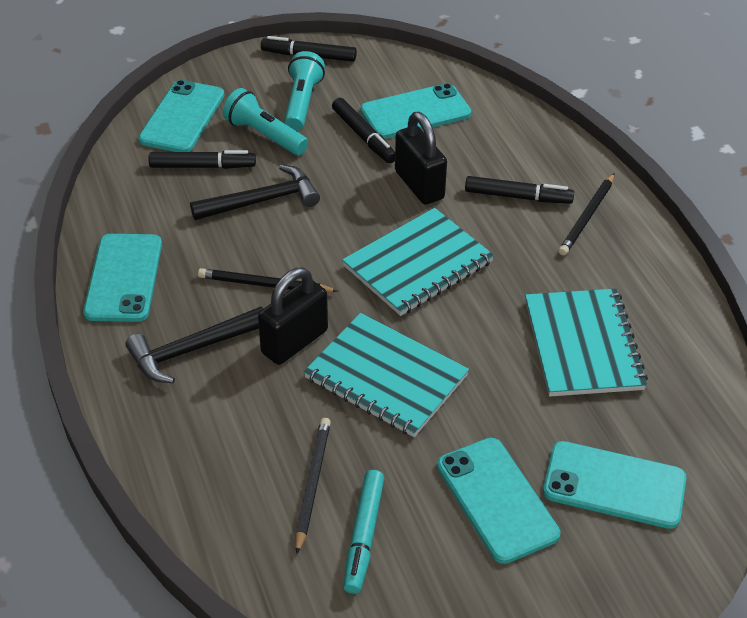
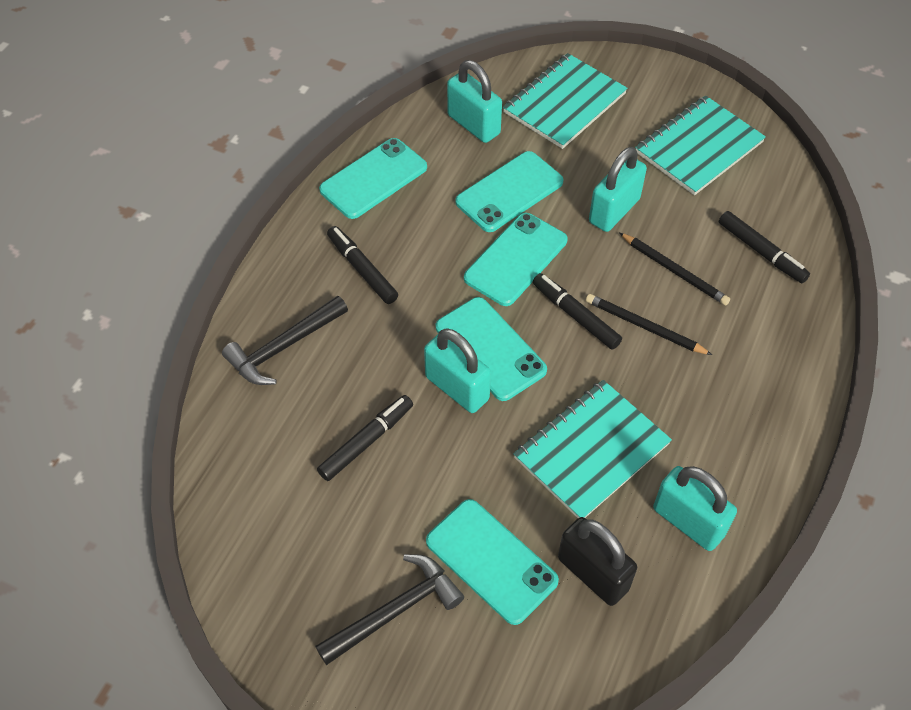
black padlock: [258,267,328,365] [395,112,447,205] = 2 -> [558,517,637,606] = 1
black pencil: [198,268,338,293] [295,418,331,555] [559,173,615,255] = 3 -> [586,294,712,355] [619,232,730,305] = 2
turquoise flashlight: [223,88,308,155] [284,51,325,131] = 2 -> none = 0
turquoise marker: [343,470,384,594] = 1 -> none = 0
turquoise padlock: none = 0 -> [424,329,491,413] [447,60,502,143] [589,147,647,232] [653,466,737,551] = 4

